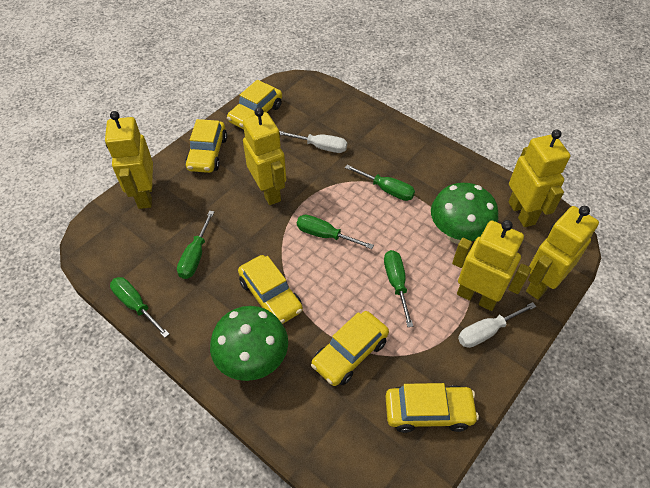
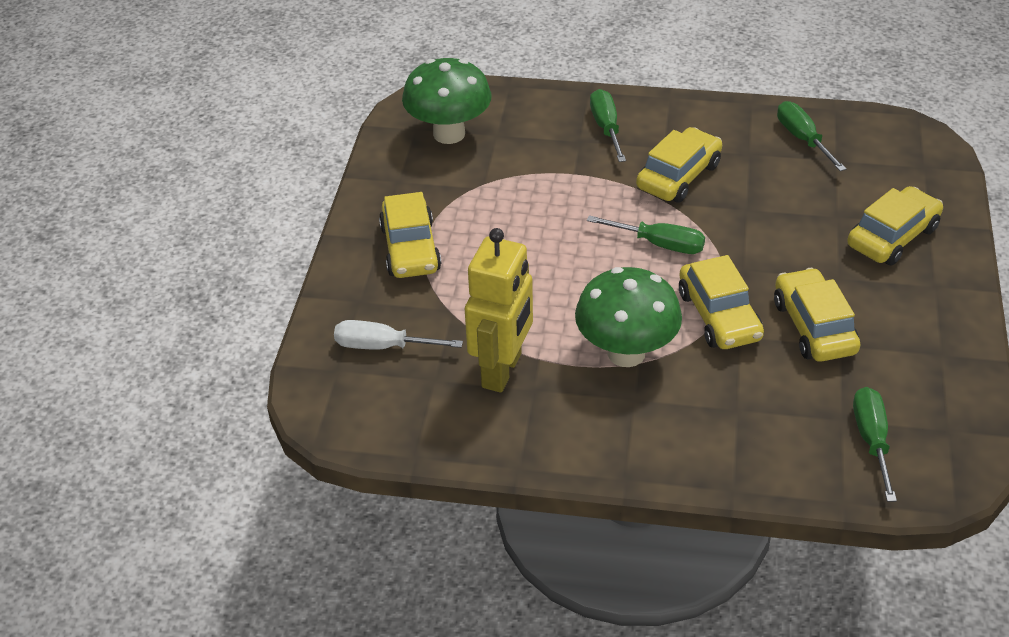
green screwdriver: [110,277,169,338] [177,211,214,279] [297,215,374,249] [345,165,415,201] [384,250,413,327] = 5 -> [587,215,705,254] [590,89,626,162] [777,101,846,171] [853,387,897,502] = 4
white screwdriver: [279,131,347,153] [458,302,537,348] = 2 -> [334,320,463,350] = 1
yellow robot: [105,111,153,209] [243,107,286,205] [452,220,531,311] [508,130,570,227] [526,206,599,300] = 5 -> [465,228,533,393] = 1

